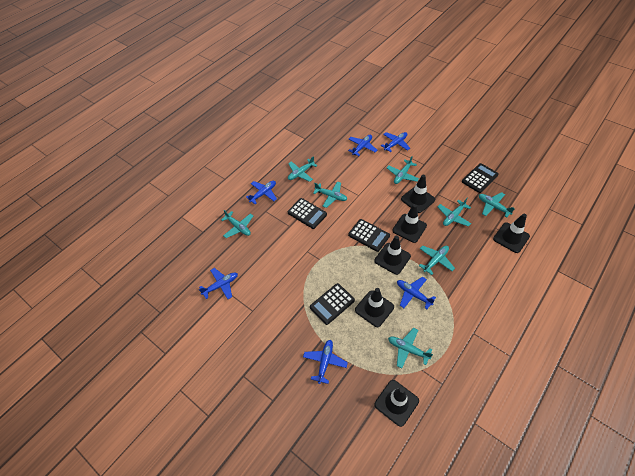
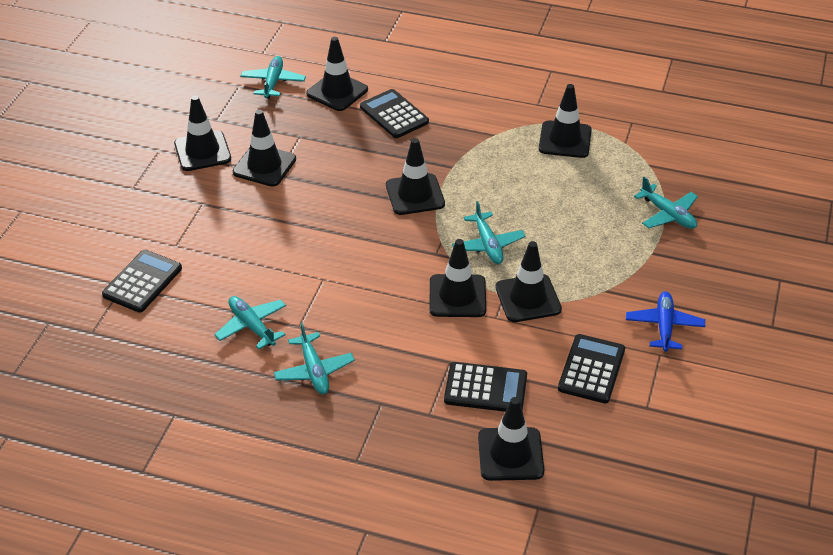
black traffic cone: [355,288,394,327] [374,236,411,275] [374,380,419,427] [392,204,427,243] [401,175,435,213] [493,214,530,253] = 6 -> [174,96,231,171] [233,110,296,187] [306,37,368,111] [386,138,445,215] [429,239,486,317] [478,397,544,481] [495,241,562,322] [539,84,592,158] = 8
blue plane: [199,268,238,299] [246,181,277,204] [303,340,348,384] [348,135,377,156] [381,132,410,152] [397,277,436,309] = 6 -> [626,291,705,352] = 1
turquoise plane: [221,210,253,238] [288,156,317,182] [313,181,347,208] [387,156,419,184] [388,328,433,368] [419,245,455,275] [437,198,471,227] [479,192,515,218] = 8 -> [214,296,286,349] [241,56,306,99] [274,322,355,394] [452,201,525,264] [634,177,698,229] = 5

